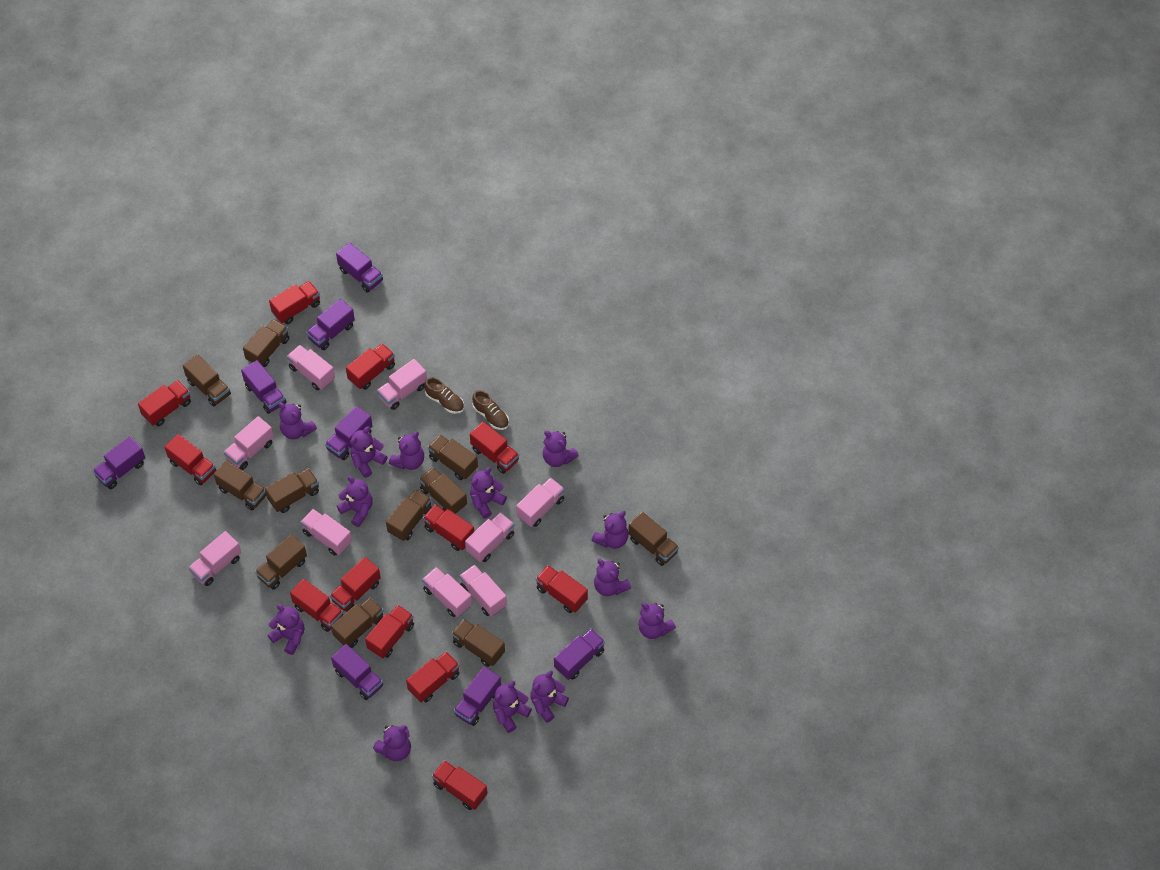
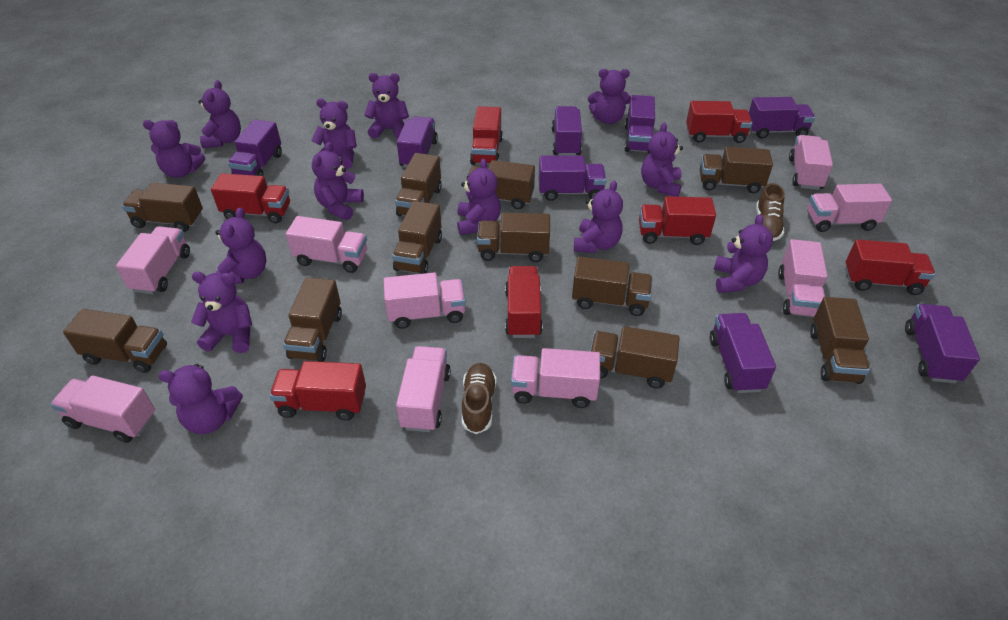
red truck: [138,380,191,426] [164,434,216,485] [269,281,320,324] [290,579,343,632] [330,557,381,612] [346,343,395,390] [365,605,414,658] [406,651,460,702] [423,504,474,551] [432,760,488,810] [470,422,519,474] [536,565,588,613] = 12 -> [211,173,290,223] [269,361,366,421] [470,106,503,165] [505,266,543,338] [639,196,716,245] [686,101,752,143] [845,239,935,295] = 7

